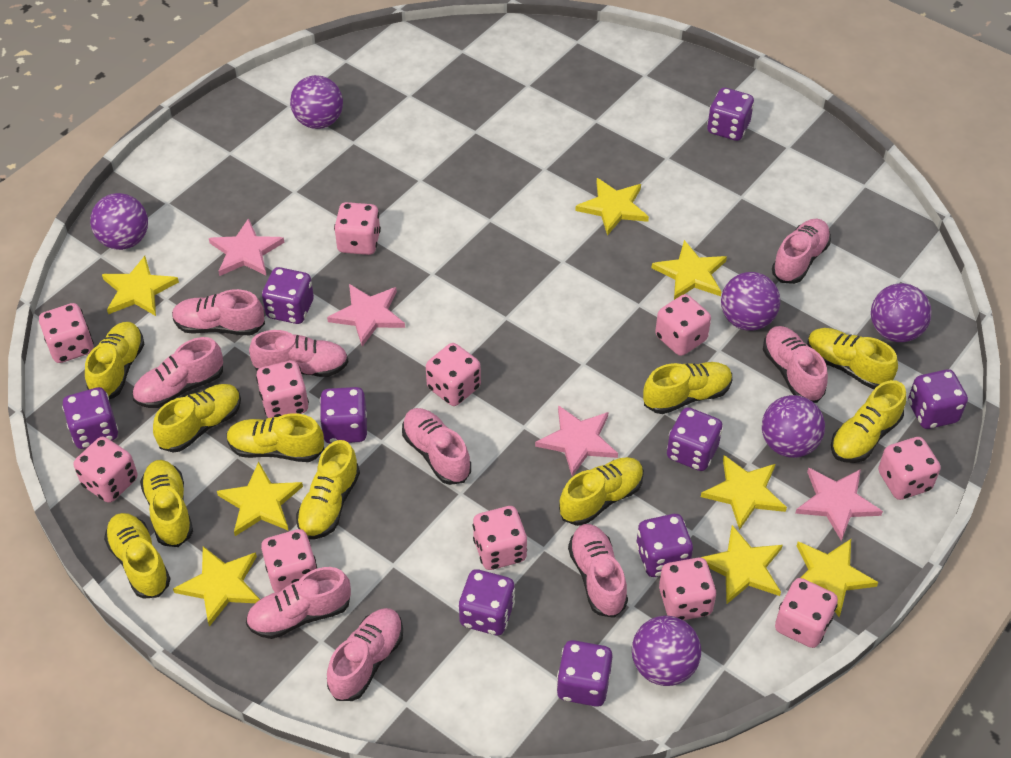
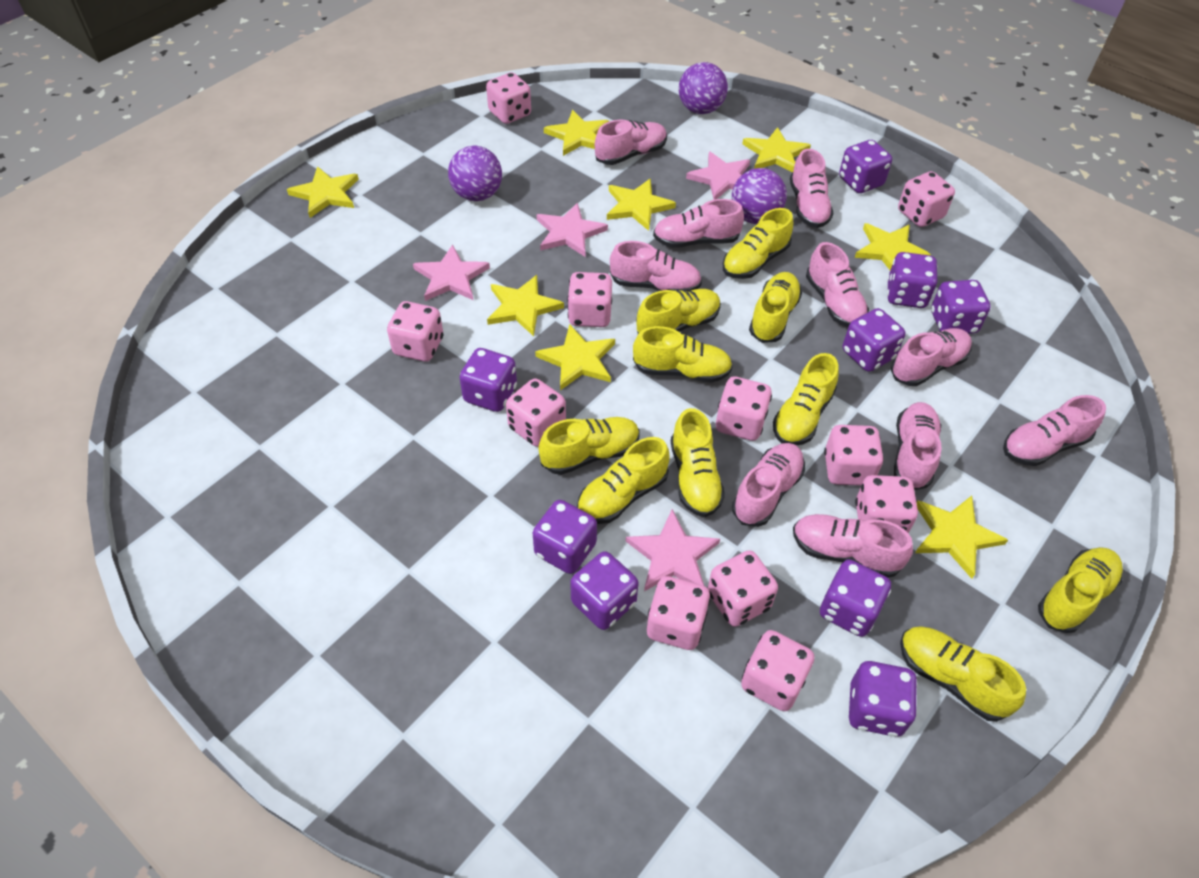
pink shoe: [132,337,223,408] [172,289,265,335] [246,567,351,639] [249,330,349,377] [327,608,403,701] [402,408,471,485] [568,524,628,618] [763,326,828,403] [772,219,831,284] = 9 -> [595,120,667,165] [610,241,702,291] [653,199,744,248] [732,443,805,527] [790,149,834,228] [793,514,913,578] [806,242,869,327] [891,328,972,386] [894,402,942,490] [1003,395,1106,466] = 10
purple ball: [90,193,148,250] [290,75,343,129] [632,616,701,686] [721,272,780,331] [762,395,825,458] [871,283,932,342] = 6 -> [448,146,502,201] [679,62,728,114] [732,168,787,224] = 3

